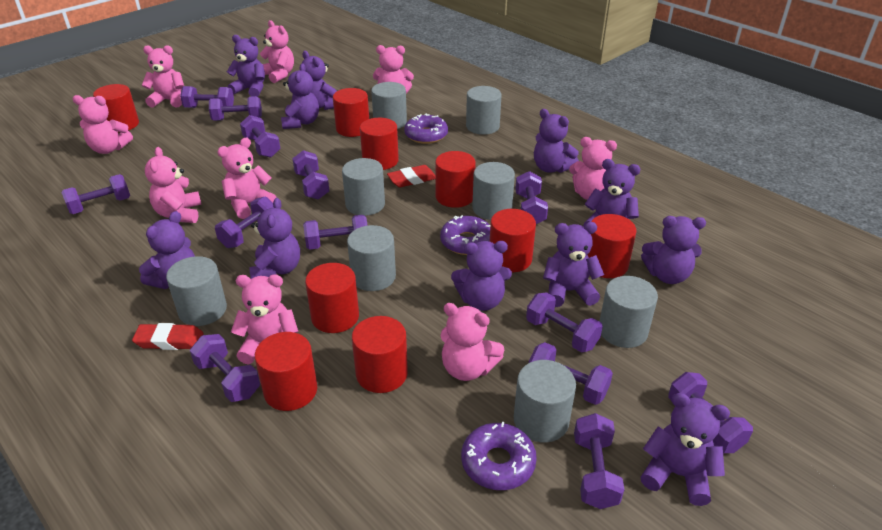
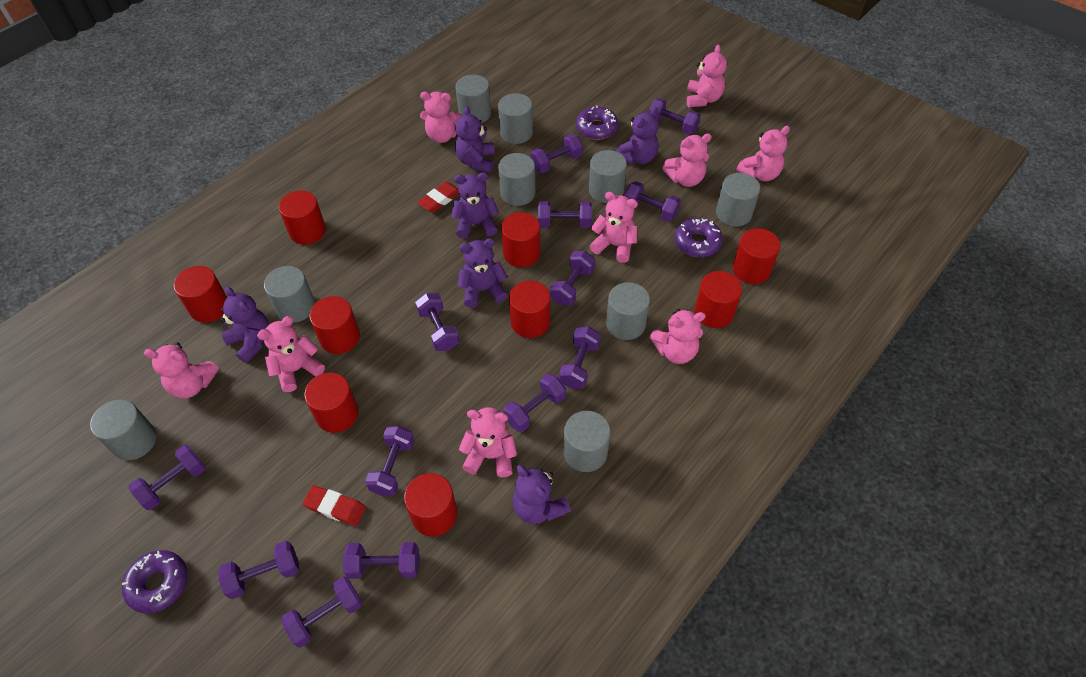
grey cylinder: [166,256,227,326] [342,158,385,216] [347,225,396,291] [371,82,407,129] [466,86,501,135] [472,162,515,220] [514,360,576,442] [599,276,658,348] = 8 -> [90,399,156,460] [264,266,315,323] [456,75,491,123] [498,93,533,144] [498,153,536,206] [564,411,610,472] [589,150,627,203] [606,282,650,340] [716,173,760,227] = 9
purple teddy bear: [139,211,195,289] [227,35,265,97] [249,198,300,279] [281,63,319,129] [302,51,337,110] [451,241,512,311] [534,109,579,173] [543,222,604,307] [583,159,640,227] [640,393,730,506] [641,216,706,284] = 11 -> [221,287,269,363] [451,173,499,239] [455,106,495,173] [457,238,508,308] [512,465,571,524] [616,107,659,164] = 6

